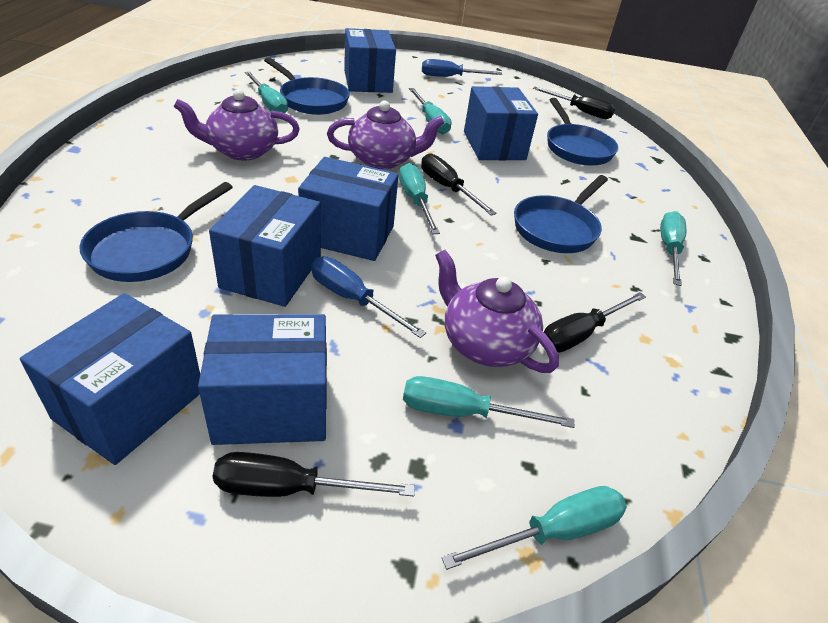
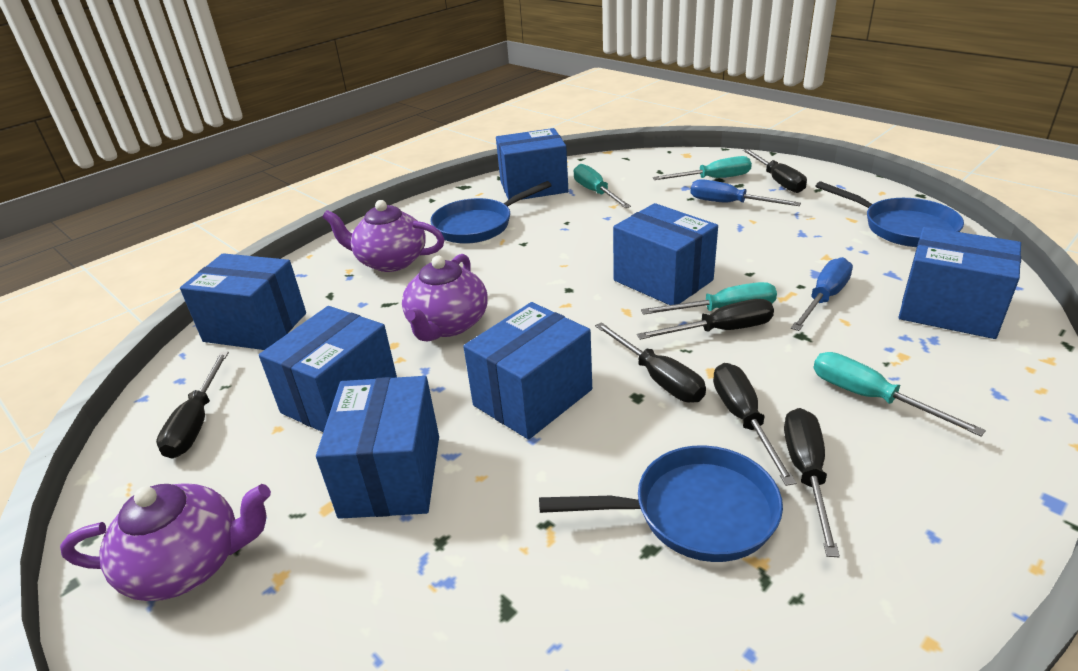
black screwdriver: [213,452,415,497] [421,153,497,216] [533,87,615,119] [544,292,646,352] = 4 -> [156,352,229,459] [595,322,706,403] [637,299,774,340] [713,363,796,486] [743,149,807,193] [784,408,840,557] = 6
blue box: [20,293,200,465] [198,314,327,445] [209,185,321,307] [298,157,398,261] [344,28,396,93] [464,86,538,160] = 6 -> [180,253,306,350] [259,306,397,432] [316,376,439,519] [463,302,592,439] [496,128,568,200] [613,203,718,305] [898,227,1021,339] = 7
blue pan: [79,182,233,282] [264,57,350,115] [514,175,608,253] [547,98,618,166] = 4 -> [430,181,552,244] [539,445,783,562] [815,181,964,247] = 3
turquoise screwdriver: [245,71,288,113] [399,163,440,234] [403,376,575,428] [409,88,452,134] [442,486,627,570] [660,211,686,286] = 6 -> [574,164,631,208] [641,282,777,315] [653,156,752,180] [813,352,986,436] = 4

